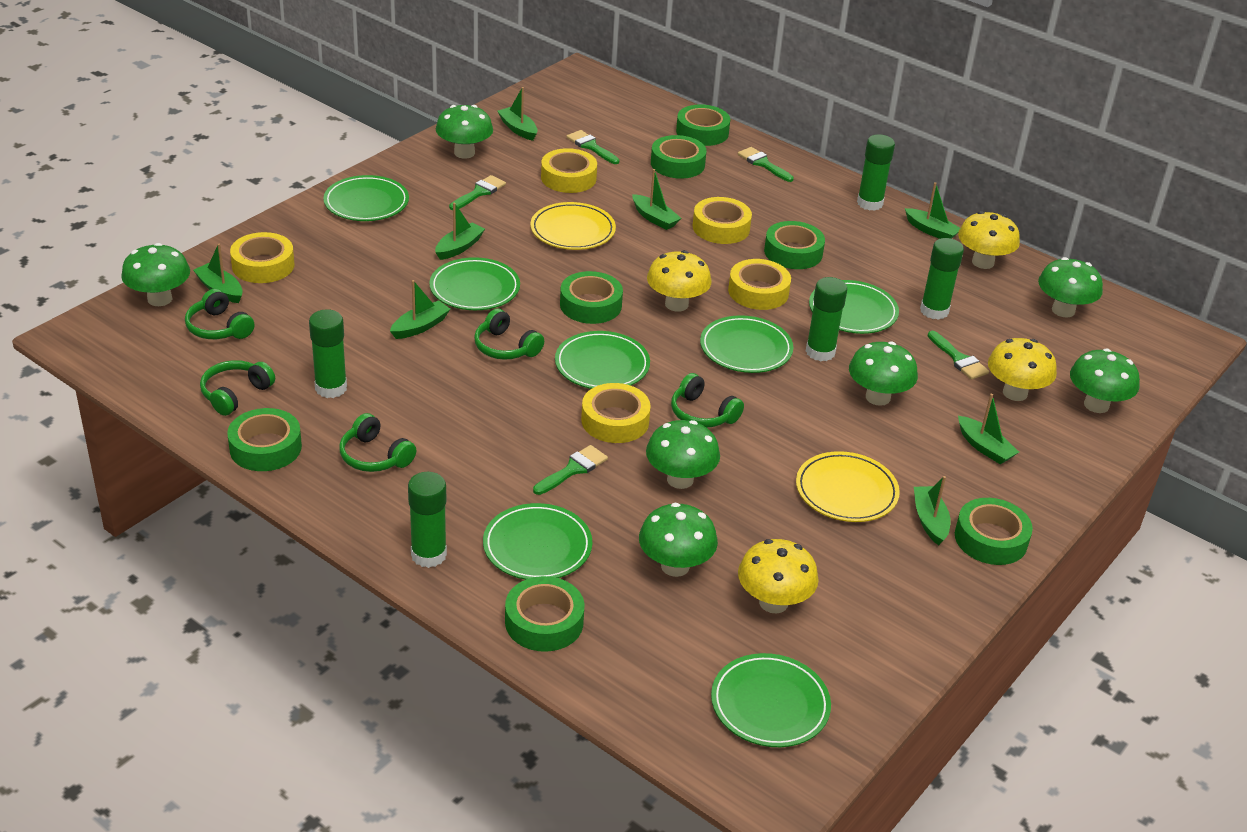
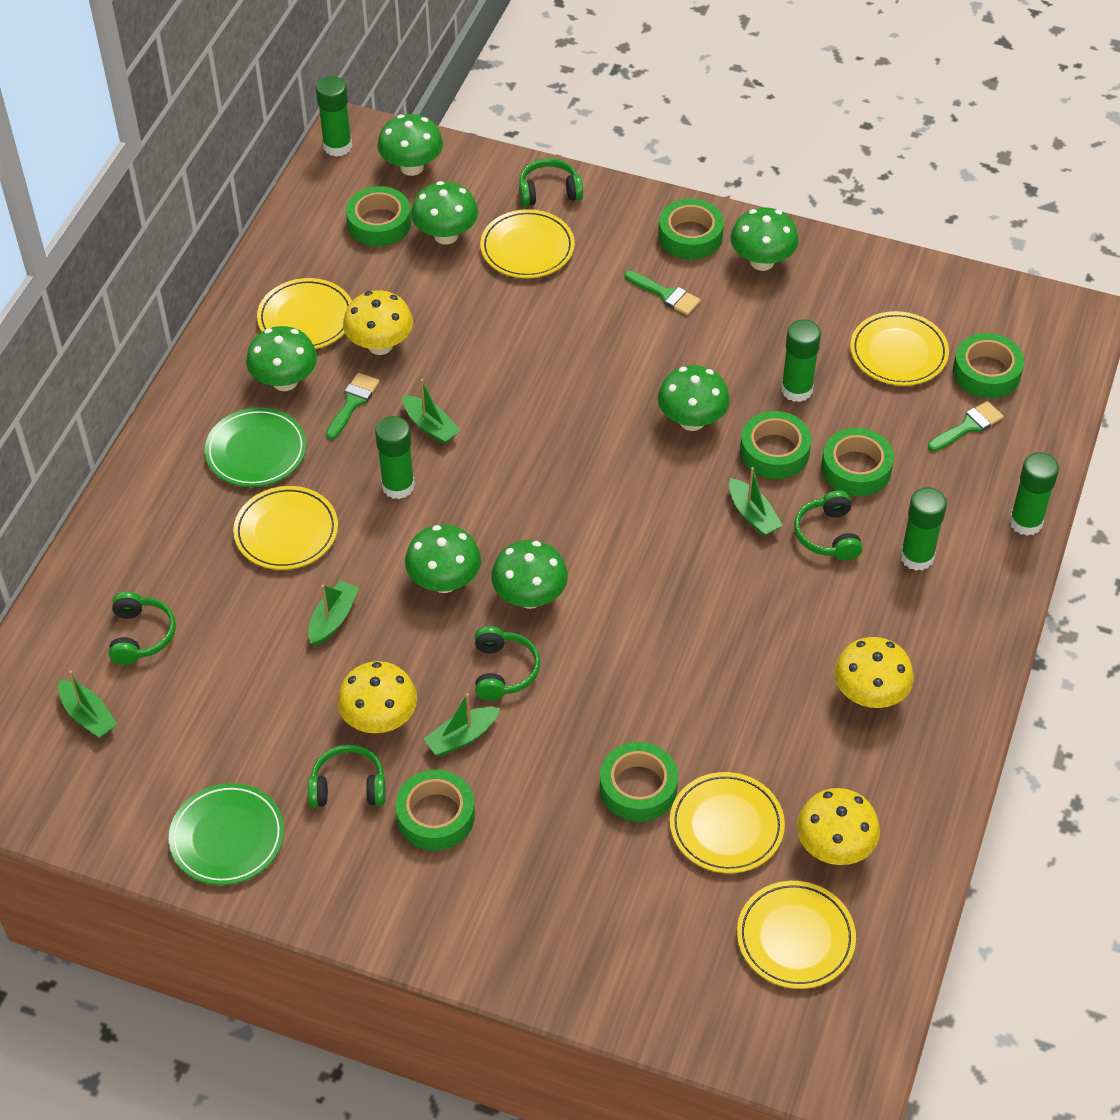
green boat: [193,244,243,303] [390,280,450,339] [435,203,485,260] [498,87,537,141] [632,169,681,230] [905,182,960,239] [914,476,950,545] [958,394,1019,464] = 8 -> [58,670,117,738] [308,580,359,646] [402,379,461,444] [424,693,500,756] [729,467,783,536] = 5
green brush: [449,175,506,210] [533,445,608,495] [566,130,620,164] [738,147,794,182] [928,331,989,380] = 5 -> [326,373,380,439] [625,271,701,315] [928,401,1004,451] = 3
green plate: [323,175,409,221] [429,257,520,310] [483,503,592,580] [555,331,650,389] [700,315,793,373] [711,653,831,747] [809,280,899,334] = 7 -> [169,783,284,885] [205,407,306,487] = 2
yellow plate: [530,202,616,250] [796,451,900,522] = 2 -> [233,486,338,570] [257,278,352,349] [480,209,575,278] [670,772,785,873] [737,881,856,989] [850,311,949,386] = 6
yellow tape: [230,232,295,283] [541,148,597,193] [581,383,651,443] [693,197,752,244] [728,259,791,310] = 5 -> none = 0

